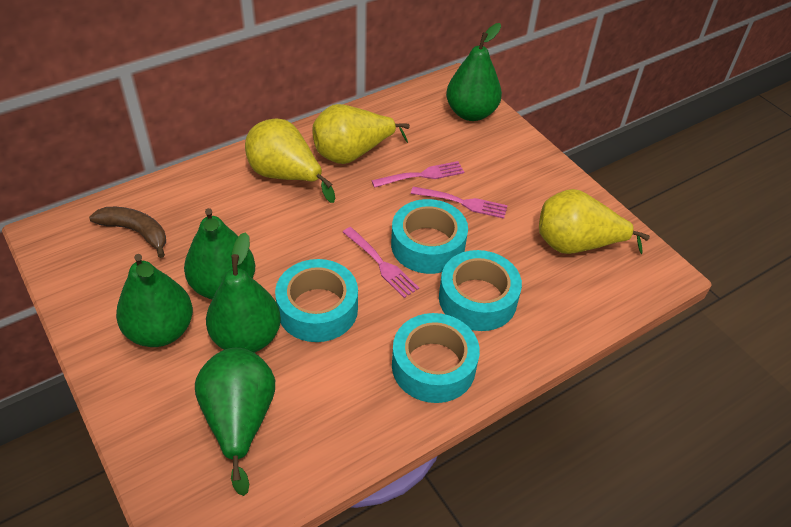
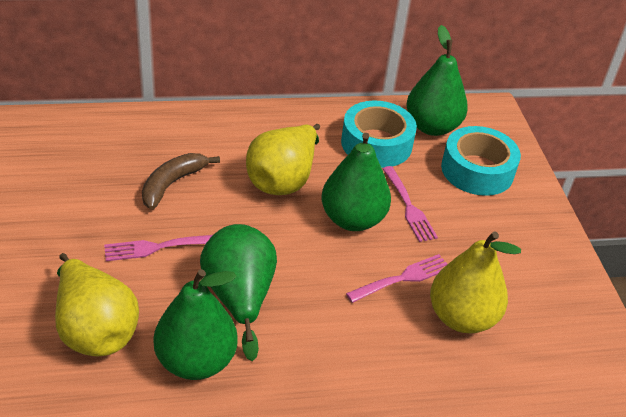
green pear: [116,254,193,347] [184,208,255,299] [195,348,275,496] [206,232,281,353] [446,23,502,121] = 5 -> [154,269,238,380] [200,224,277,361] [322,133,391,231] [406,25,468,136] = 4
turquoise tape: [275,259,358,342] [391,199,468,274] [392,313,480,403] [439,250,522,331] = 4 -> [341,101,417,168] [441,126,521,196] = 2

